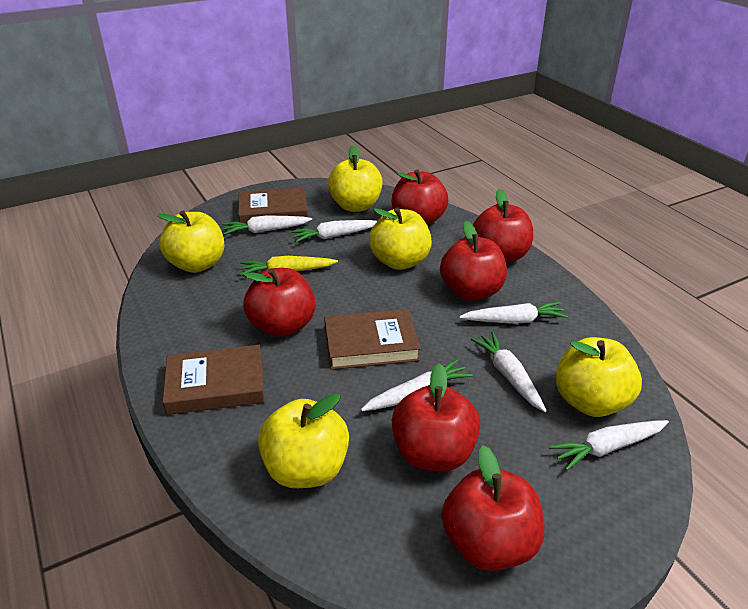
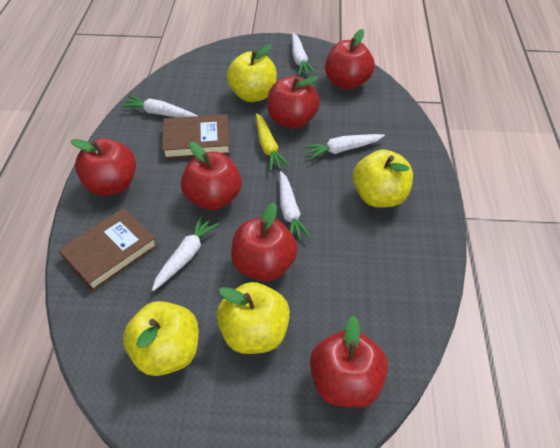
brown book: [163,345,265,415] [238,187,308,224] [324,309,421,370] = 3 -> [58,208,158,291] [162,114,231,159] = 2
white carrot: [222,215,312,235] [291,220,377,242] [361,359,473,411] [459,302,568,324] [471,332,547,412] [549,420,669,471] = 6 -> [121,96,198,118] [152,216,219,291] [279,171,311,240] [292,33,316,76] [303,134,385,160] = 5
yellow apple: [157,210,224,273] [258,393,349,488] [328,145,383,212] [369,207,432,270] [555,337,642,417] = 5 -> [123,301,199,376] [217,282,290,354] [227,44,277,102] [353,149,413,208] = 4

